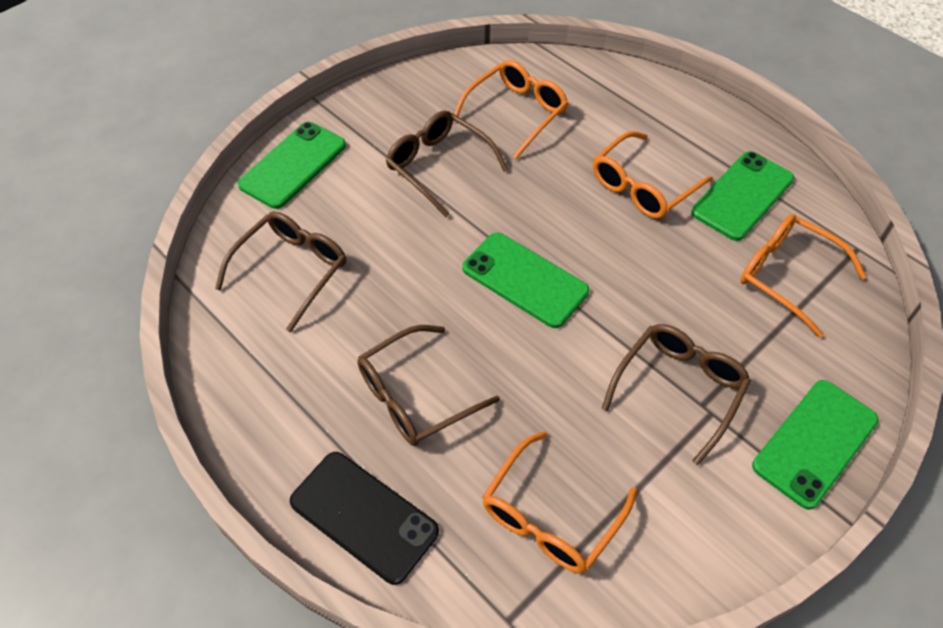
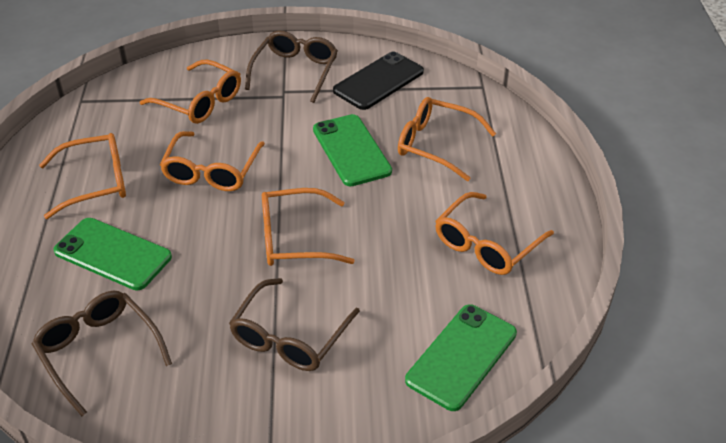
brown glasses: [215,211,346,332] [357,325,500,446] [386,110,508,217] [601,324,751,465] = 4 -> [32,291,172,416] [229,278,360,371] [245,31,338,103] = 3
green phone: [238,122,346,209] [462,233,589,328] [691,151,794,241] [752,380,879,510] = 4 -> [53,218,172,291] [313,114,392,186] [405,304,517,411] = 3
orange glasses: [453,60,568,159] [482,431,637,573] [593,131,713,219] [740,214,867,338] = 4 -> [39,133,126,219] [140,59,241,124] [160,131,265,191] [262,188,355,266] [398,97,496,181] [435,192,554,275] = 6

